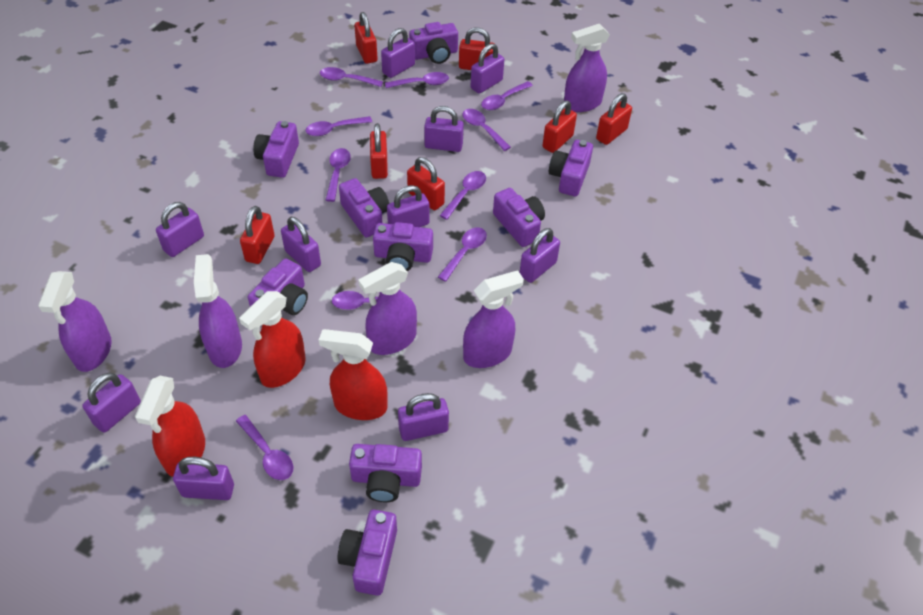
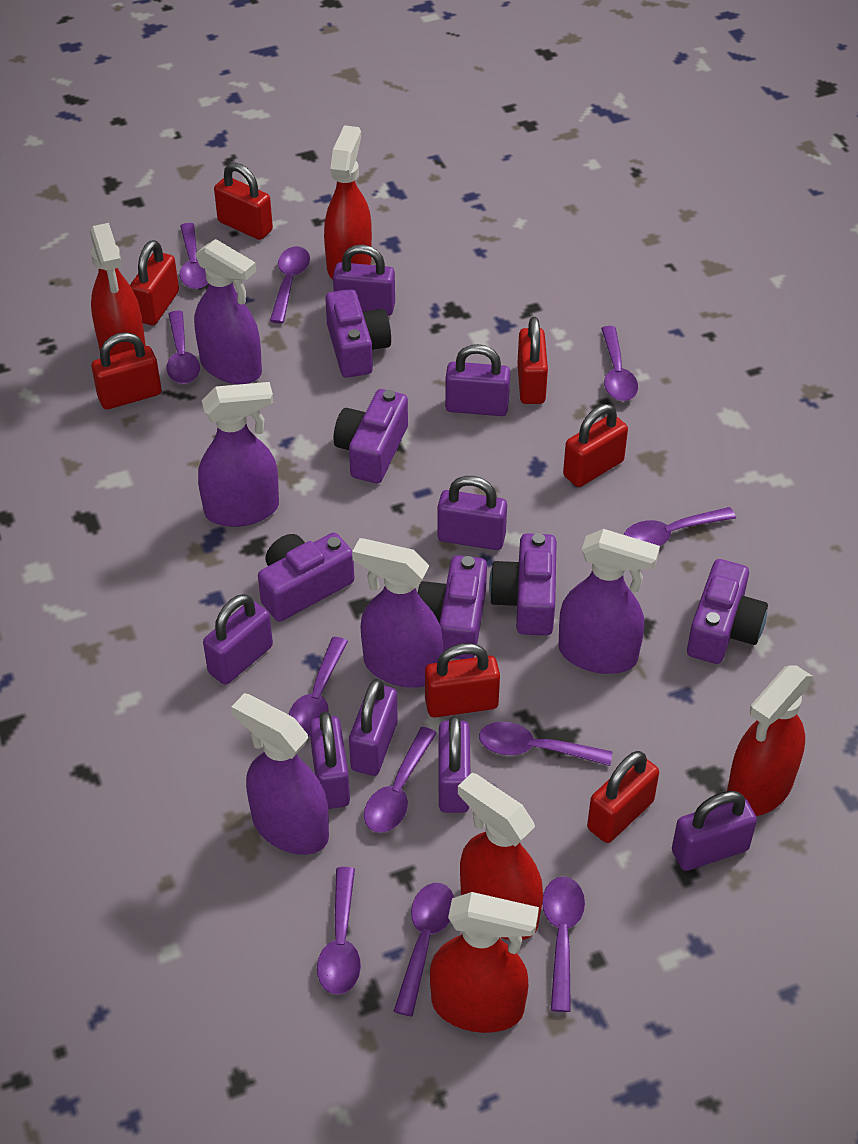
purple camera: [248,258,308,315] [253,121,299,178] [337,510,397,596] [339,178,389,237] [349,444,422,502] [373,222,433,271] [409,22,458,64] [493,188,545,247] [549,140,593,196] = 9 -> [258,533,354,622] [325,289,391,378] [334,389,408,483] [417,555,487,659] [489,533,557,636] [687,559,768,664] = 6
purple padlock: [82,373,141,433] [156,202,204,257] [173,457,234,500] [281,217,321,272] [381,28,415,78] [387,185,429,227] [398,393,449,441] [424,106,464,152] [471,43,504,94] [520,228,560,283] = 10 -> [203,594,273,685] [310,711,350,809] [333,245,395,316] [349,679,398,776] [437,476,507,550] [439,715,470,813] [445,344,510,416] [672,791,757,871] = 8
purple spoon: [236,415,293,480] [306,116,372,136] [320,67,383,87] [326,148,351,202] [332,291,412,310] [385,72,449,88] [438,227,487,282] [439,171,486,220] [462,109,511,151] [481,81,533,110] = 10 -> [166,311,200,384] [180,223,208,289] [270,247,310,324] [288,637,348,737] [317,867,361,995] [364,727,437,833] [393,883,454,1016] [479,722,612,766] [542,877,585,1012] [601,326,638,401] [624,507,736,546] = 11
red spray bottle: [135,376,205,477] [239,291,306,388] [319,329,388,420] = 3 -> [90,223,146,356] [324,125,372,279] [430,892,539,1033] [458,773,543,940] [727,665,813,816] = 5

